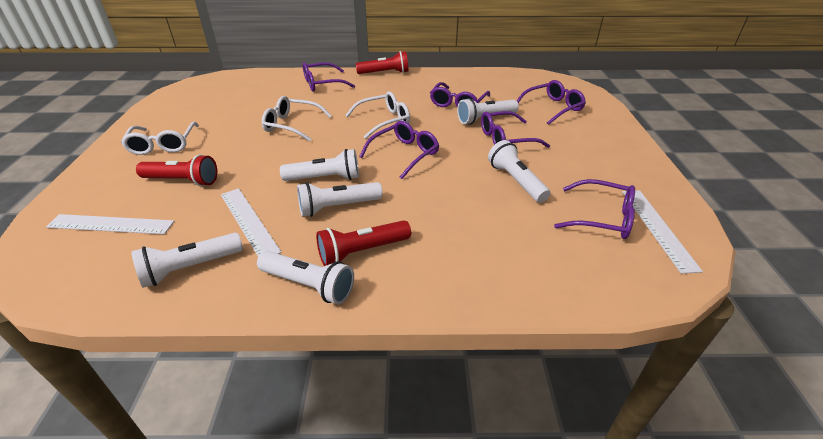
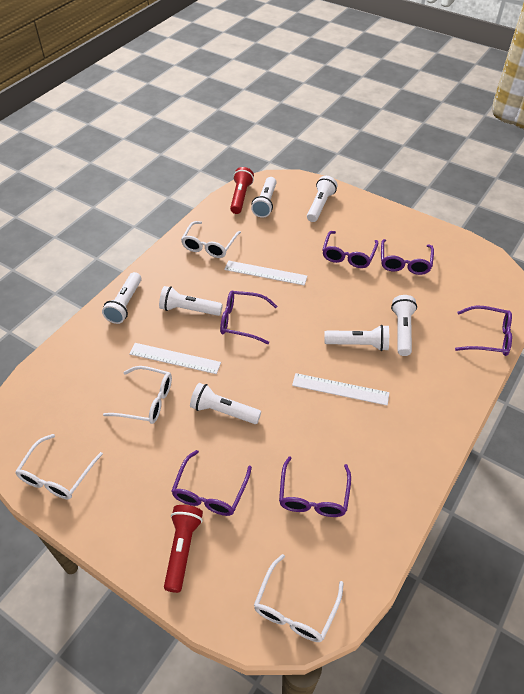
red flashlight: [136,154,217,186] [316,220,411,266] [356,51,409,74] = 3 -> [164,505,203,593] [230,167,254,214] = 2
white flashlight: [131,233,243,288] [257,251,354,304] [280,149,359,181] [297,182,383,217] [457,98,519,125] [488,140,551,203] = 6 -> [102,272,142,324] [159,286,223,316] [190,383,261,424] [251,177,277,218] [307,176,337,222] [324,325,389,351] [391,295,417,356] = 7
white glasses: [121,122,199,155] [262,96,332,141] [345,91,410,139] = 3 -> [15,434,103,499] [103,366,172,424] [181,221,241,258] [254,554,344,642] = 4

